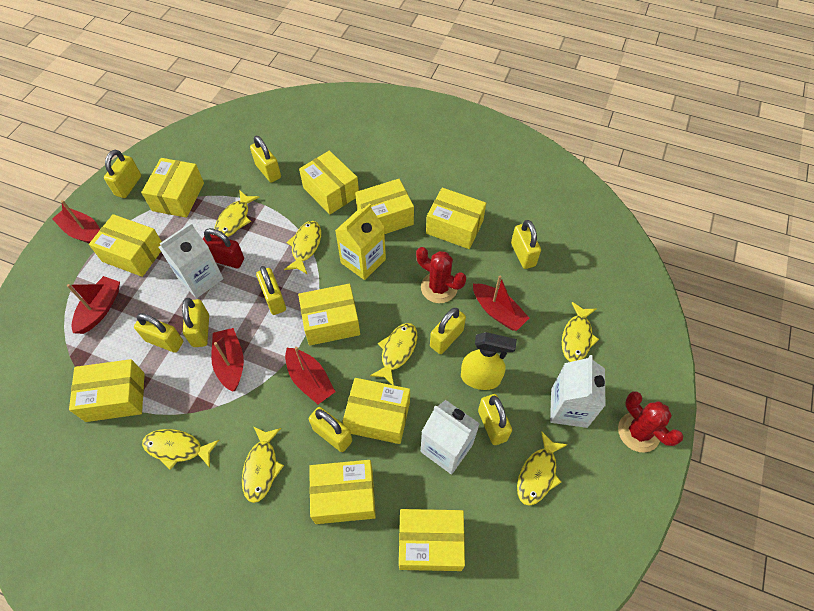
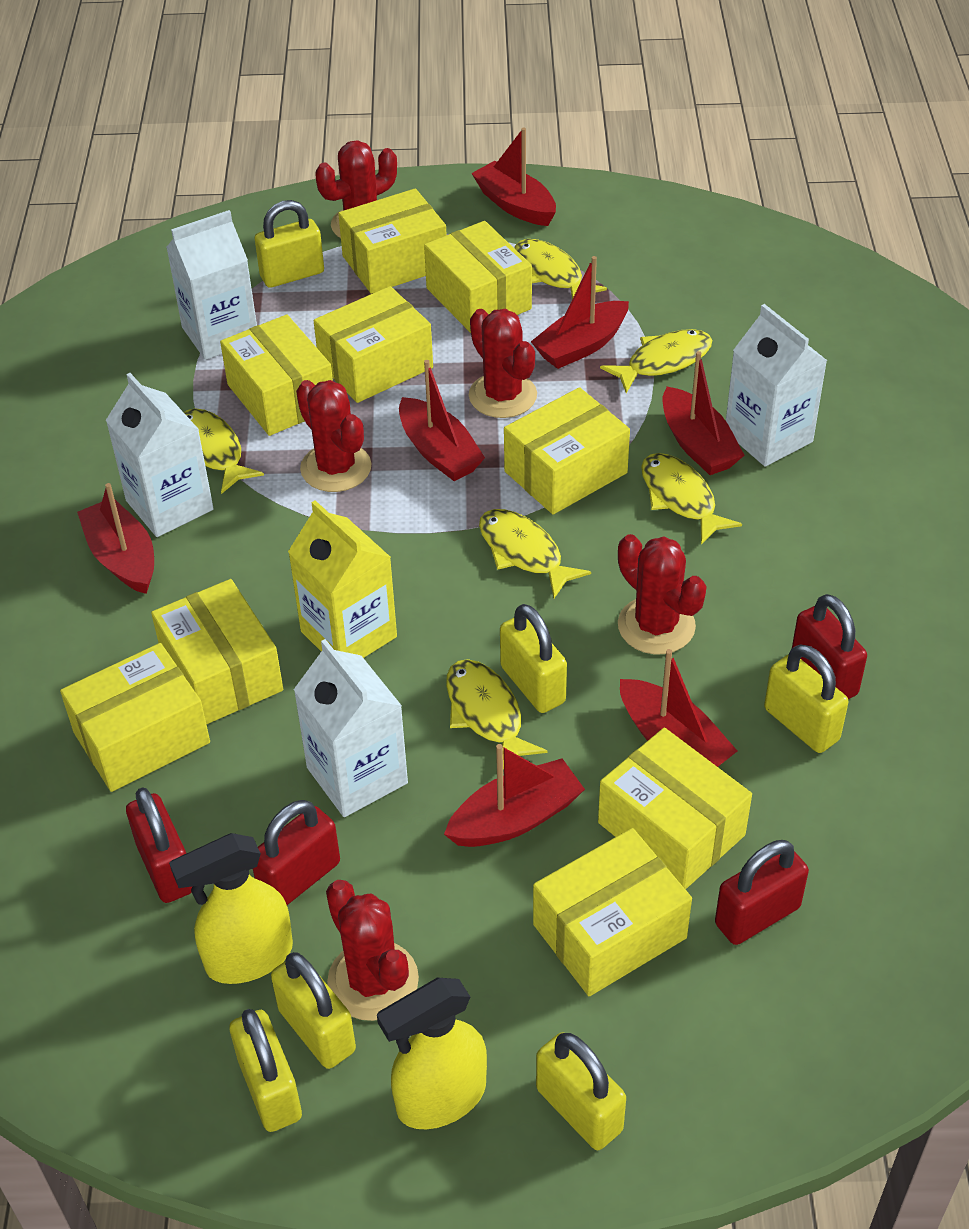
red boat: [52,200,100,243] [67,276,120,334] [211,328,244,392] [285,347,335,404] [473,276,529,331] = 5 -> [77,483,154,594] [399,360,485,481] [444,744,585,847] [471,128,556,226] [531,256,629,369] [620,649,737,767] [663,351,744,475] = 7
red cactus: [416,247,466,303] [618,391,683,453] = 2 -> [296,380,371,492] [315,140,397,238] [326,880,419,1021] [469,309,537,418] [618,534,707,654] = 5
red padlock: [203,228,244,268] = 1 -> [126,787,192,903] [253,800,340,905] [715,840,809,945] [792,594,867,699] = 4
white carton: [159,223,224,298] [421,400,480,474] [550,355,606,428] = 3 -> [106,373,214,537] [166,210,257,360] [294,639,408,817] [726,304,827,467] = 4
yellow box: [69,359,145,422] [89,214,162,277] [141,158,204,218] [298,284,360,346] [299,150,359,214] [309,460,376,524] [343,378,410,444] [355,179,414,234] [399,509,465,571] [426,188,486,249] = 10 -> [60,643,210,792] [151,579,283,725] [220,314,333,436] [314,286,433,403] [338,189,446,294] [424,221,532,333] [504,387,630,514] [533,828,692,996] [598,728,752,890] = 9
yellow fish: [142,429,219,470] [215,190,259,237] [242,426,284,503] [284,221,321,274] [370,323,417,385] [517,431,568,506] [562,302,599,362] = 7 -> [184,408,264,494] [446,659,547,769] [479,509,591,598] [515,239,607,299] [600,329,712,393] [641,453,742,544] = 6
yellow padlock: [104,150,141,198] [134,313,183,353] [182,298,209,347] [250,136,281,183] [256,266,286,315] [309,407,352,452] [430,308,466,354] [478,394,512,445] [511,220,541,269] = 9 -> [229,1009,302,1132] [255,200,324,288] [271,952,356,1069] [500,604,567,713] [536,1032,626,1150] [764,644,849,753] = 6
yellow spray bottle: [461,332,517,390] = 1 -> [169,833,293,984] [377,978,487,1129] = 2

